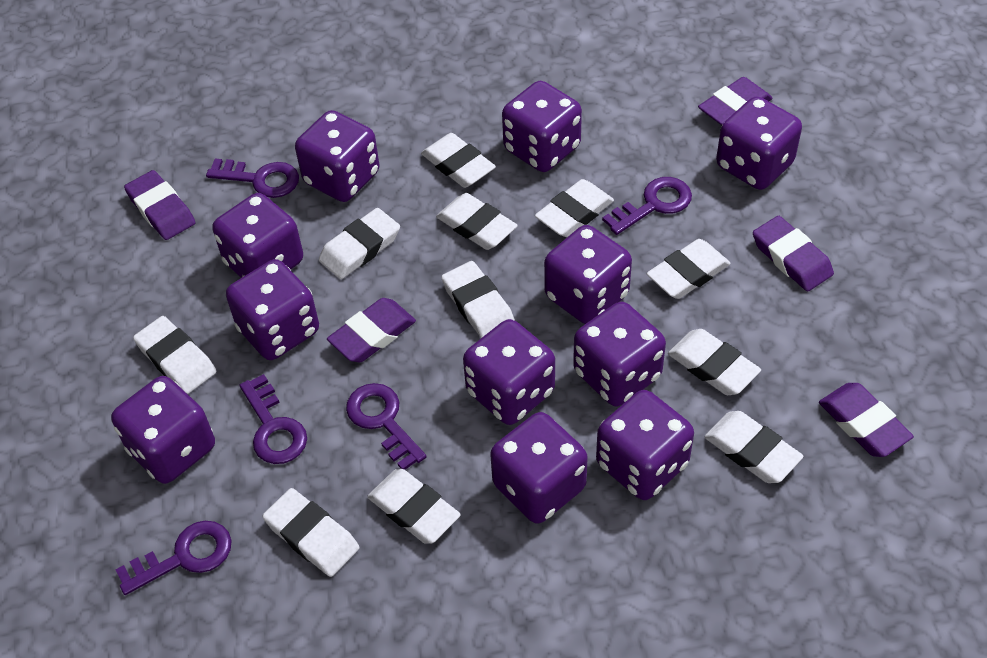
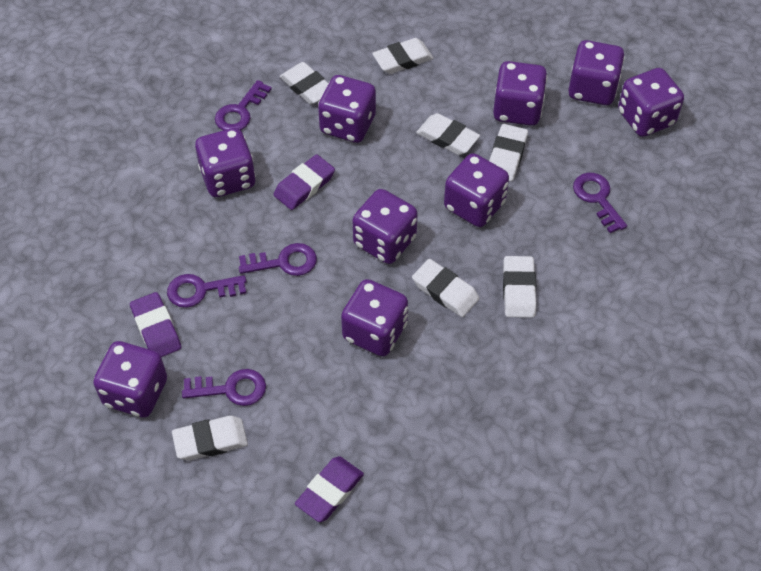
purple dice: [111,376,215,484] [212,193,303,278] [226,259,319,360] [295,110,379,202] [463,319,555,425] [490,412,588,524] [502,81,582,172] [544,225,632,324] [573,302,666,406] [596,390,694,500] [716,97,802,190] = 11 -> [93,341,167,417] [195,128,256,197] [318,75,376,143] [341,279,408,356] [352,189,418,264] [444,153,509,227] [493,61,547,126] [568,40,625,105] [618,68,684,137] = 9
purple eraser: [124,170,195,240] [327,298,416,362] [698,77,773,125] [753,216,834,291] [819,383,914,457] = 5 -> [130,292,181,357] [274,154,335,210] [295,456,364,522] = 3
white eraser: [133,316,216,394] [263,488,359,577] [319,208,400,279] [367,469,461,544] [421,133,496,188] [436,193,518,250] [441,261,515,338] [535,179,614,237] [647,239,731,299] [668,329,761,395] [704,411,804,483] = 11 -> [172,416,248,460] [280,62,328,104] [372,38,433,74] [412,259,479,317] [416,113,480,155] [489,124,528,181] [503,256,536,318] = 7

